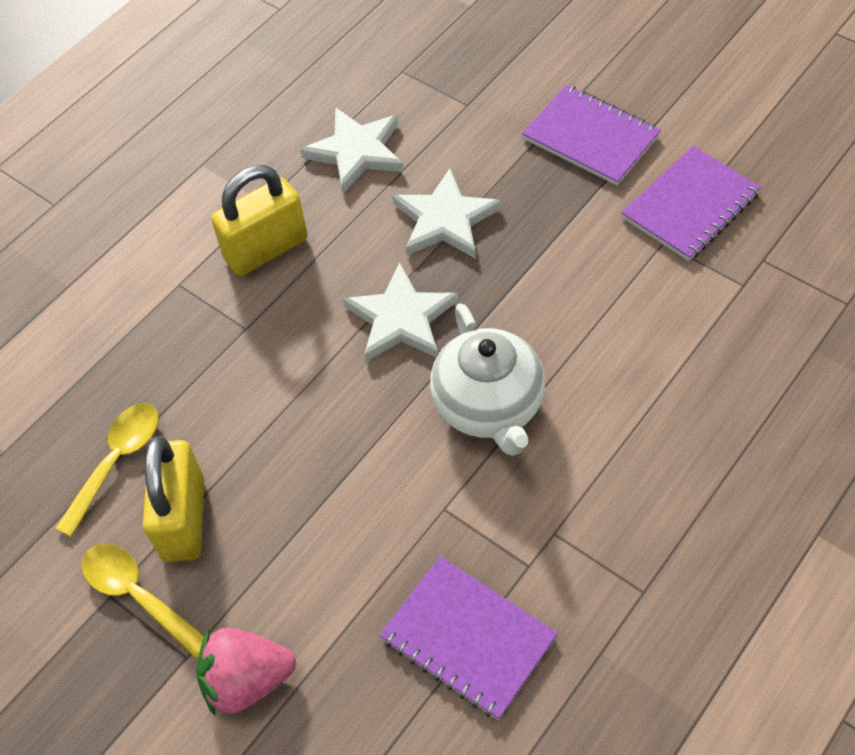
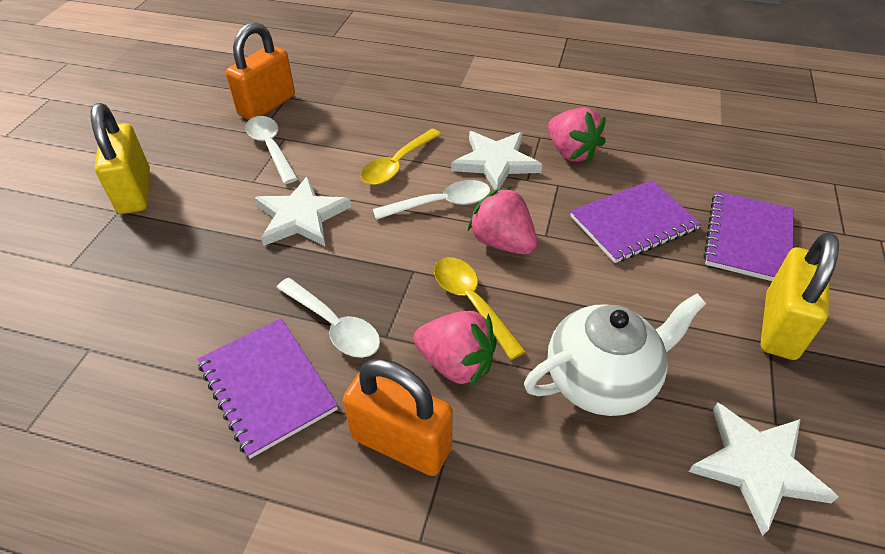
orange padlock: none = 0 -> [226,22,295,120] [343,359,453,476] = 2
pink strawberry: [196,628,296,716] = 1 -> [413,311,497,387] [468,187,537,254] [548,107,606,163] = 3
white spoon: none = 0 -> [245,116,298,184] [276,278,380,358] [373,180,490,220] = 3

